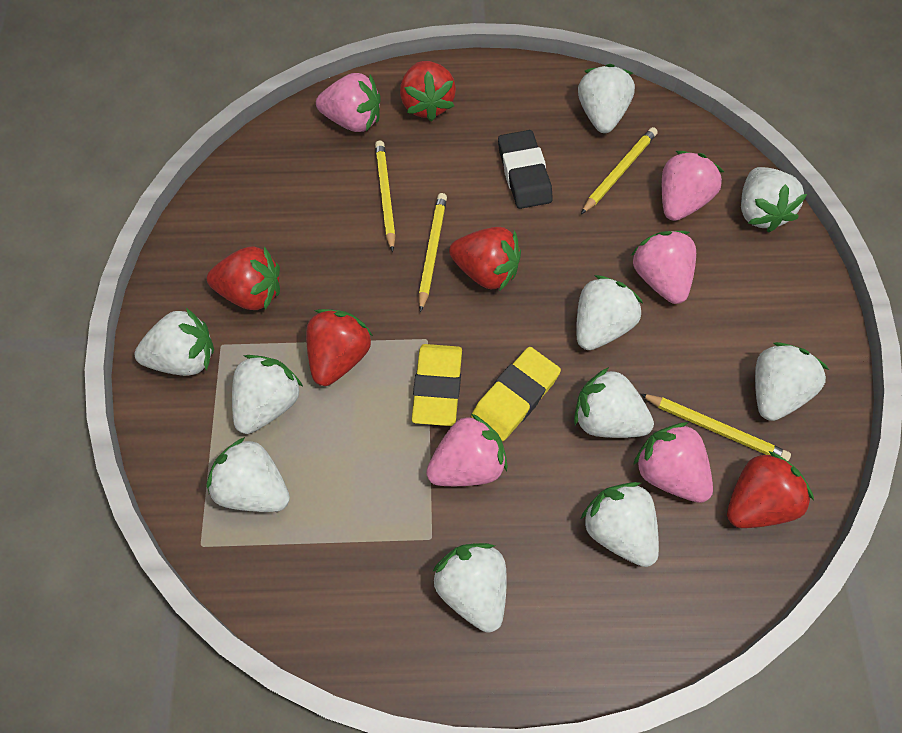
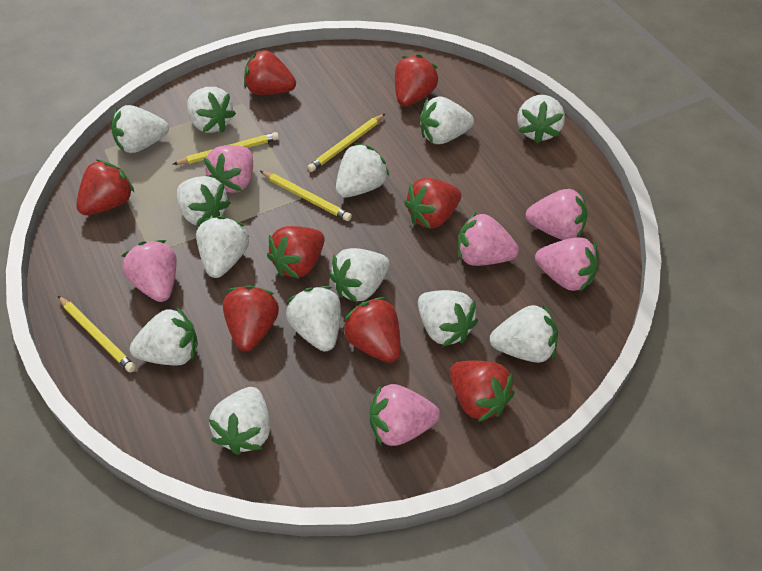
black eraser: [498,130,553,209] = 1 -> none = 0
pink strawberry: [316,73,381,132] [426,414,508,486] [631,231,696,304] [633,422,713,503] [662,151,724,221] = 5 -> [122,240,177,302] [204,145,253,193] [370,384,440,446] [458,212,519,266] [526,189,588,240] [535,237,598,292] = 6
red strawberry: [207,246,280,310] [306,309,373,386] [400,61,456,122] [449,227,521,290] [727,451,814,528] = 5 -> [76,160,134,215] [223,285,279,351] [244,50,296,95] [267,226,325,279] [342,297,401,363] [395,54,439,107] [404,178,461,229] [450,361,515,422] = 8
white strawberry: [134,308,214,376] [207,437,290,512] [232,355,303,434] [433,543,507,633] [574,367,654,438] [576,275,643,350] [578,64,635,133] [581,482,659,567] [741,167,807,232] [755,342,829,421] = 10 -> [111,105,169,153] [130,307,198,366] [177,176,231,226] [187,87,236,133] [196,216,249,278] [209,387,270,455] [286,286,341,351] [329,248,390,303] [336,143,390,198] [418,290,478,347] [420,97,474,144] [490,305,558,363] [517,95,565,144] = 13
yellow eraser: [412,344,462,426] [471,347,561,442] = 2 -> none = 0

